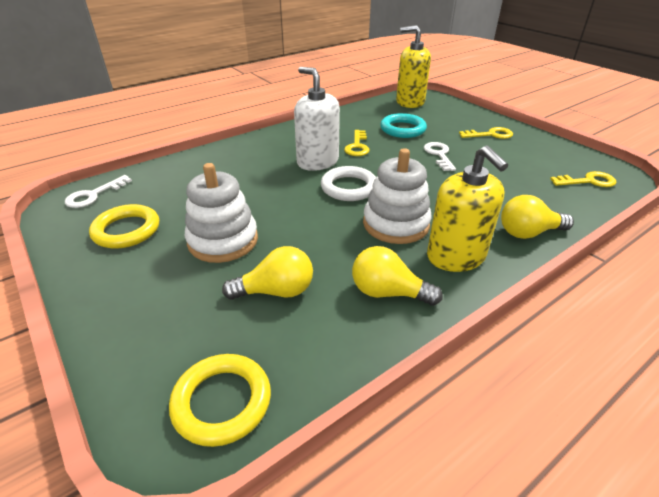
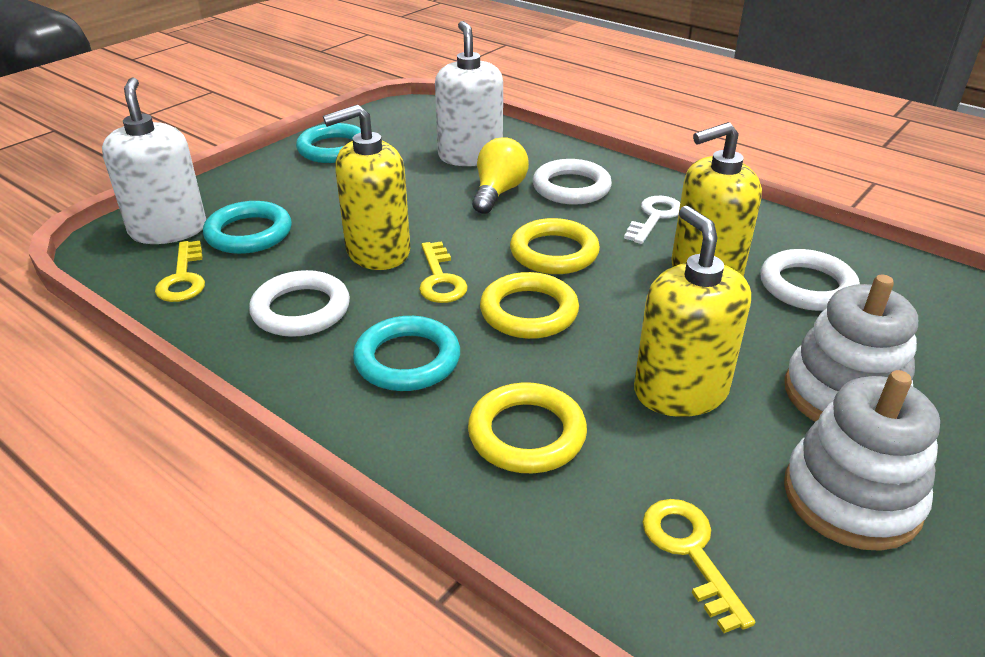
turquoise ring: [380,113,427,138] = 1 -> [203,201,292,254] [296,123,361,163] [353,316,460,391] = 3
white key: [65,175,132,208] [424,142,456,171] = 2 -> [624,196,680,244] = 1
white ring: [321,166,376,201] = 1 -> [249,270,350,337] [533,159,612,205] [760,249,860,311] = 3
white soap dispenser: [294,67,340,171] = 1 -> [102,77,206,244] [435,21,503,166] = 2
yellow light bulb: [222,246,313,300] [352,246,443,306] [501,195,574,239] = 3 -> [472,137,529,214] = 1
yellow ring: [89,204,159,248] [169,354,271,447] = 2 -> [468,382,587,473] [480,272,579,339] [510,218,600,274] = 3
yellow soap dispenser: [396,25,431,108] [427,145,508,272] = 2 -> [323,105,410,270] [634,206,751,417] [671,122,762,276] = 3

